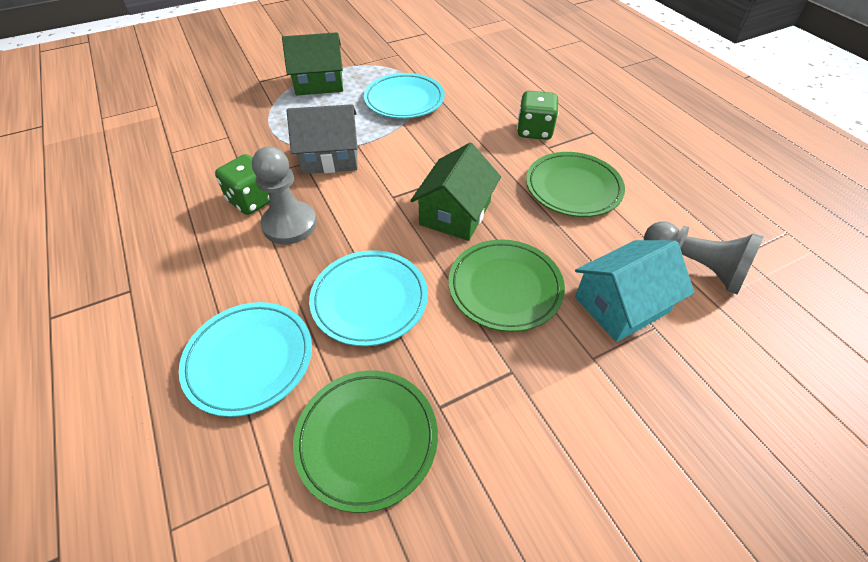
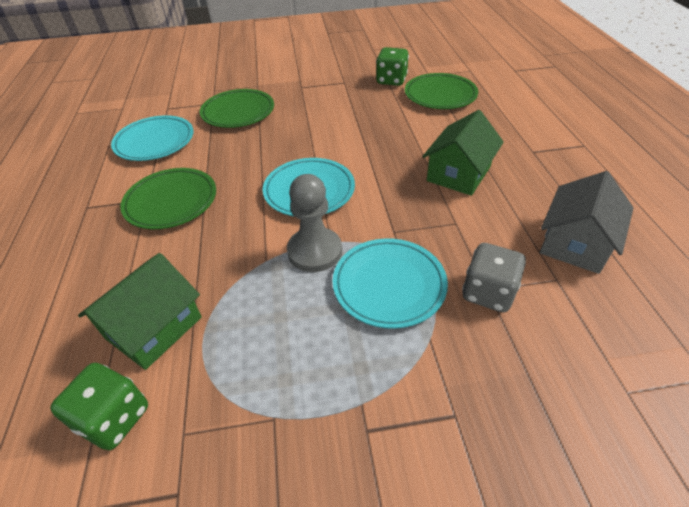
grey dice: none = 0 -> [462,243,526,312] = 1
grey pawn: [252,146,317,245] [644,221,764,294] = 2 -> [287,174,342,272] = 1
turquoise house: [575,240,694,342] = 1 -> none = 0

